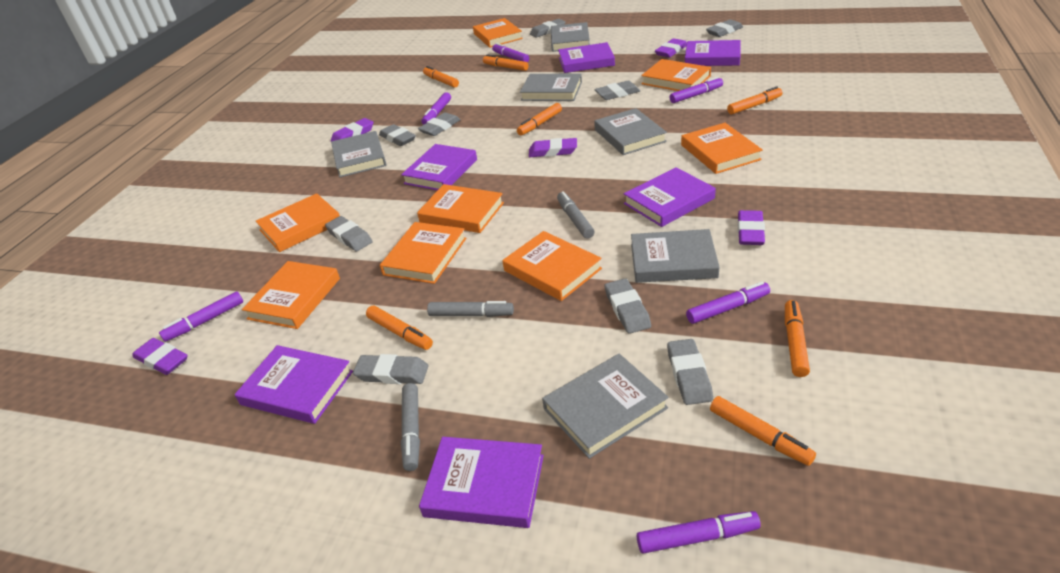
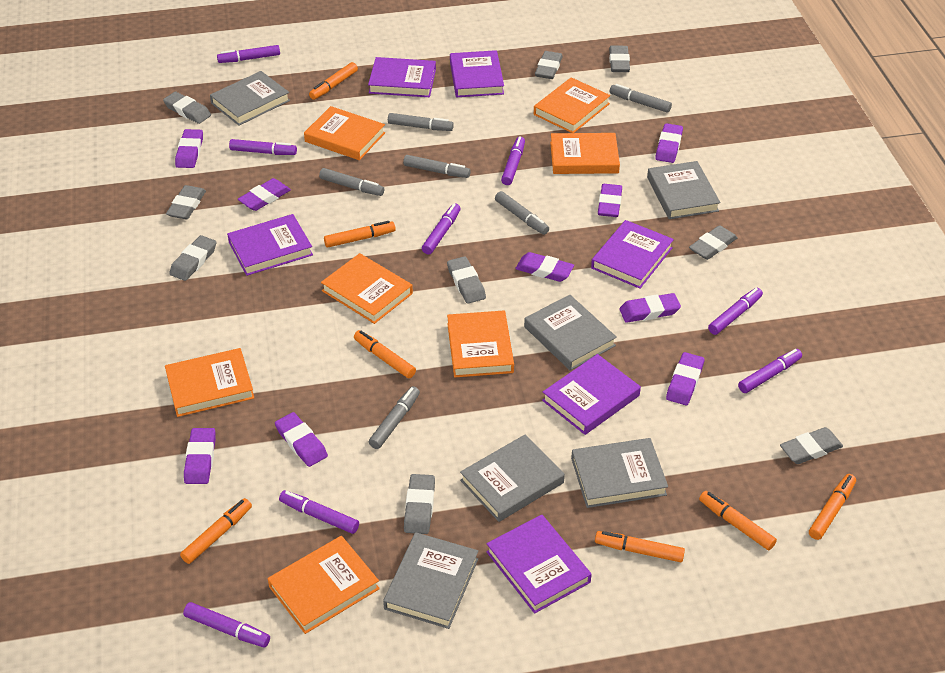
grey marker: [401,383,420,471] [427,301,514,317] [557,191,595,239] = 3 -> [319,168,384,196] [369,386,420,449] [388,113,454,131] [403,155,471,178] [495,191,549,235] [610,84,672,113] = 6
orange book: [242,261,340,329] [256,193,340,252] [380,222,466,284] [417,184,504,233] [473,18,523,48] [502,231,602,301] [641,59,711,91] [681,123,763,174] = 8 -> [165,348,254,417] [268,536,380,634] [304,106,385,160] [321,253,413,324] [447,311,514,377] [534,77,610,133] [550,133,620,174] = 7
purple eraser: [133,338,188,375] [331,118,373,141] [529,138,577,157] [655,38,687,58] [738,210,765,245] = 5 -> [175,129,203,168] [184,428,216,484] [238,178,291,211] [275,412,328,467] [515,252,574,282] [598,184,622,217] [619,293,681,323] [655,123,683,163] [666,352,704,405] = 9
purple marker: [159,291,243,342] [421,92,451,125] [492,43,529,62] [637,511,761,554] [670,77,723,103] [686,282,770,324] = 6 -> [183,602,270,647] [217,45,280,63] [229,139,297,155] [279,490,359,534] [422,203,461,254] [501,137,525,185] [708,288,763,335] [738,349,802,393] = 8

